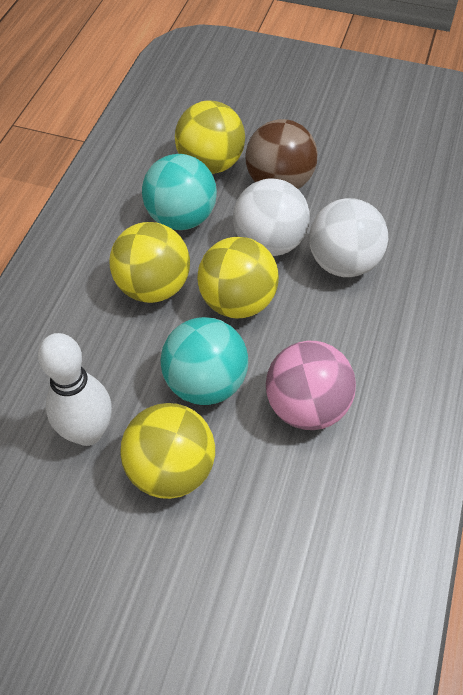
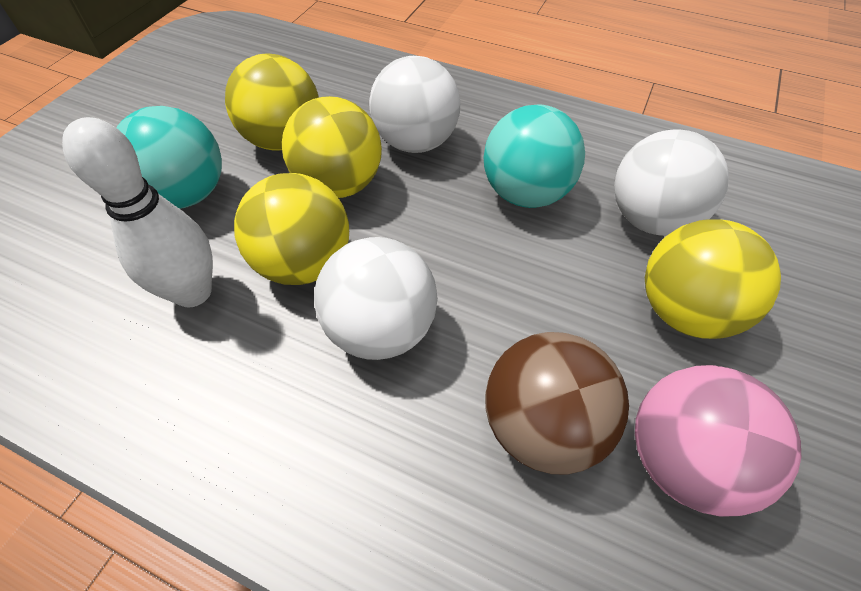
white ball: [233,178,309,256] [309,198,388,277] = 2 -> [314,237,438,360] [369,56,460,153] [614,130,729,236] = 3

